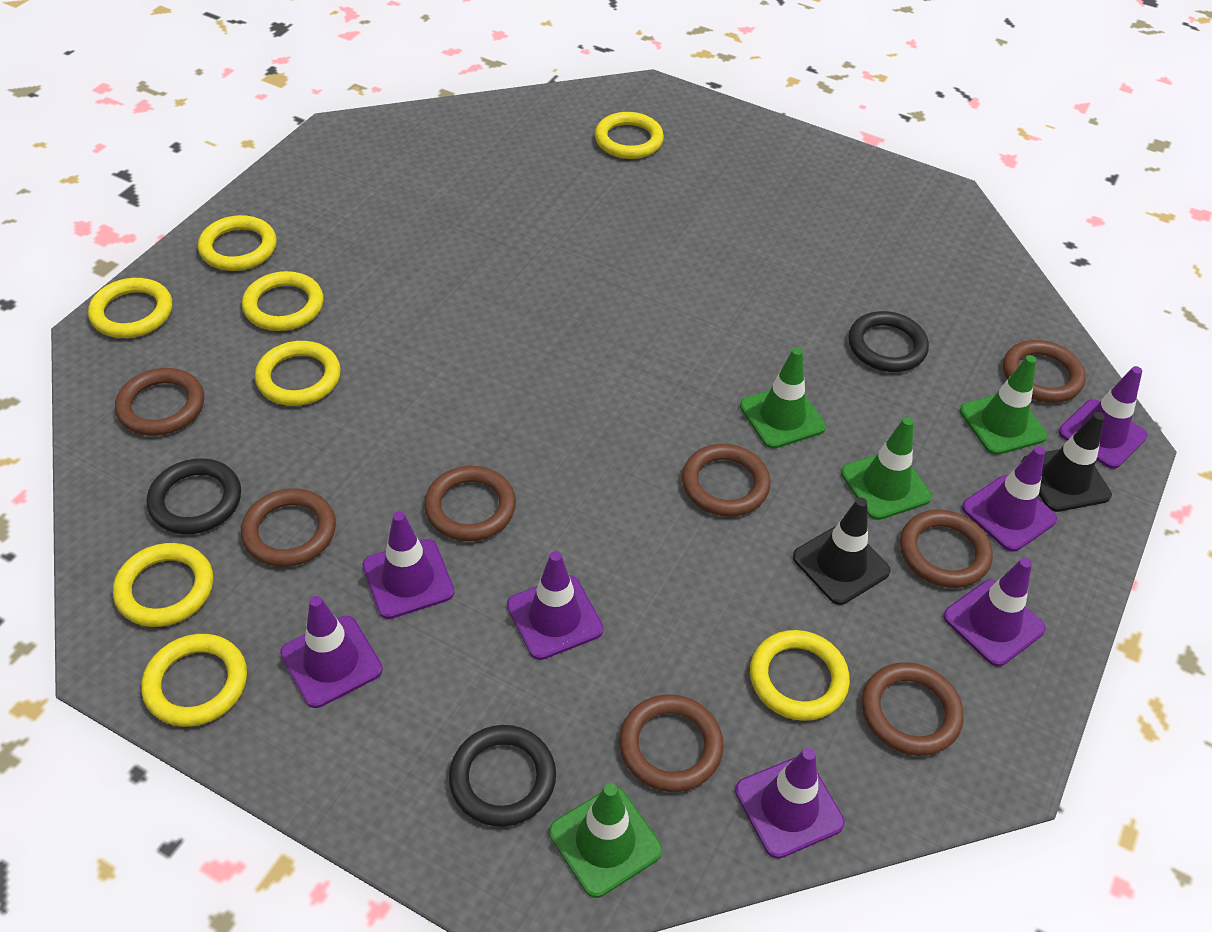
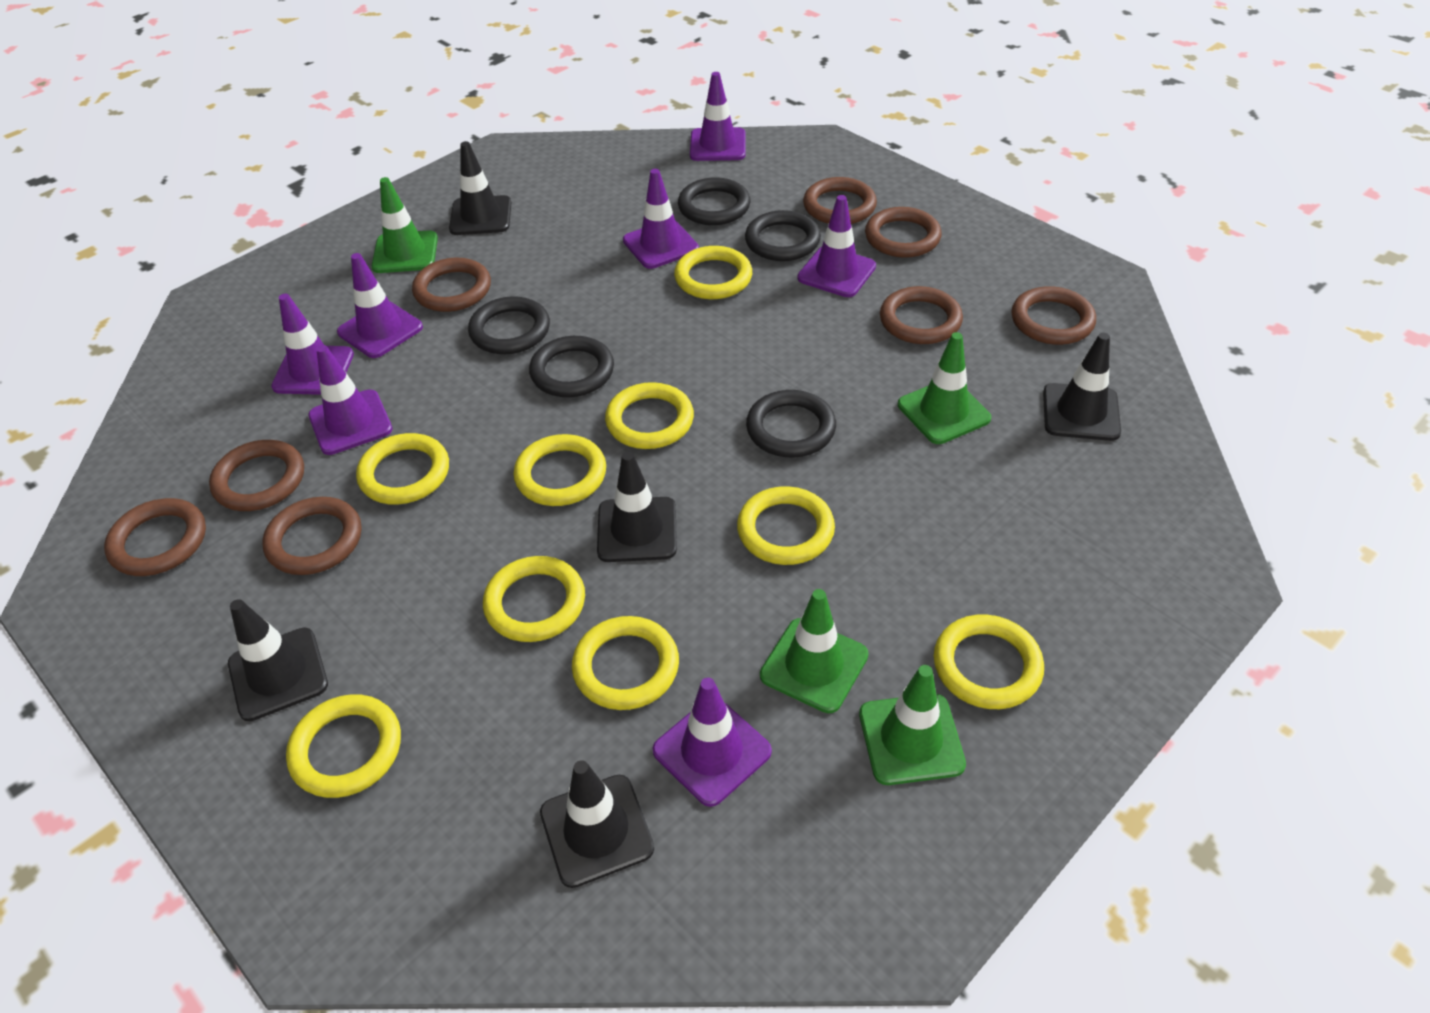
black ring: [147,458,241,534] [449,725,556,827] [848,311,929,372] = 3 -> [468,296,550,354] [529,336,614,397] [678,177,750,225] [745,210,821,261] [746,390,836,458] = 5
black traffic cone: [793,497,891,605] [1022,412,1112,512] = 2 -> [228,599,328,721] [449,141,511,235] [540,760,654,888] [597,452,677,562] [1043,333,1121,441] = 5
yellow ring: [88,278,172,338] [113,543,213,627] [141,634,247,727] [198,215,277,271] [242,271,323,331] [255,341,341,406] [595,112,664,159] [750,630,850,721] = 8 -> [286,694,401,798] [356,433,449,505] [483,556,585,642] [514,434,606,506] [572,616,679,710] [605,382,694,449] [674,246,752,299] [737,486,835,565] [934,615,1044,709] = 9

